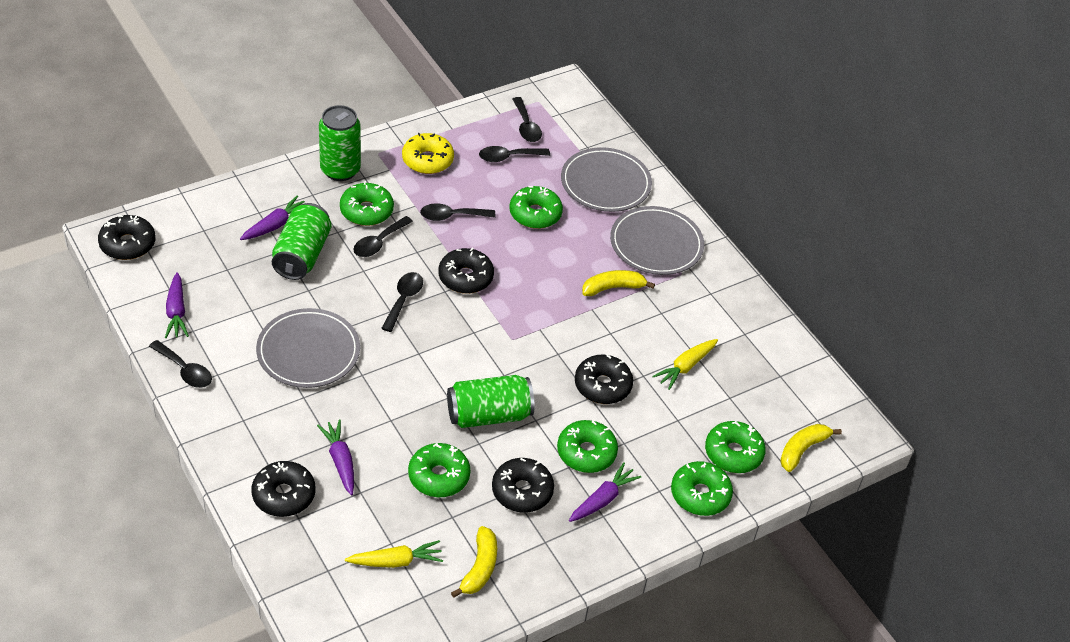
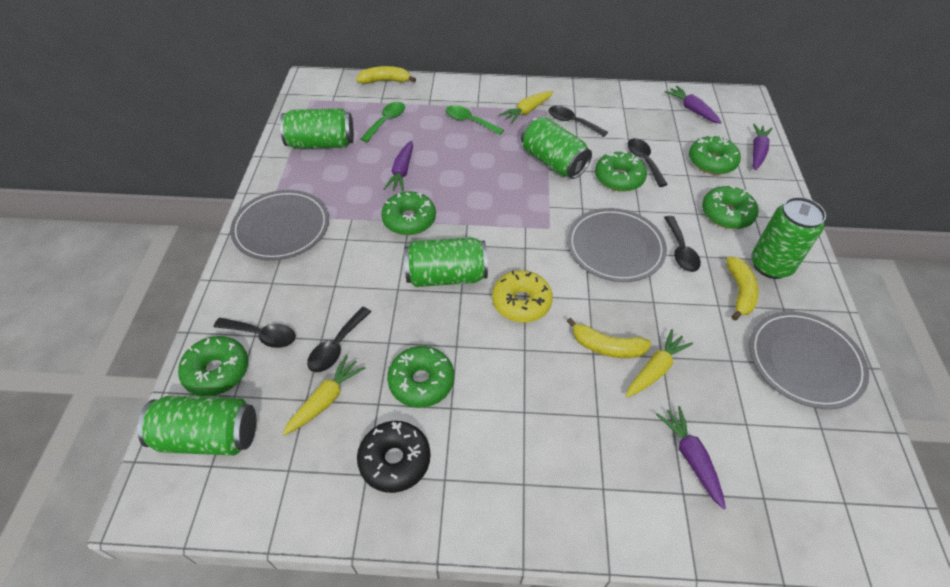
black donut: [98,215,156,260] [252,461,315,517] [439,247,494,294] [492,458,554,513] [575,355,633,404] = 5 -> [357,421,431,493] = 1
black spoon: [149,340,212,388] [353,216,413,257] [381,272,423,332] [420,203,496,221] [479,146,550,162] [512,97,542,142] = 6 -> [214,318,296,348] [307,307,371,372] [549,106,608,137] [628,138,668,187] [664,216,701,272] = 5
green can: [272,203,331,280] [319,105,361,181] [447,375,535,428] = 3 -> [137,395,256,456] [280,108,354,149] [404,237,488,287] [521,117,592,179] [751,197,826,279] = 5
green spoon: none = 0 -> [360,102,405,142] [446,105,504,135] = 2
yellow carrot: [345,540,443,568] [652,339,718,390] = 2 -> [282,355,366,436] [499,91,553,124] [626,329,693,397] = 3

